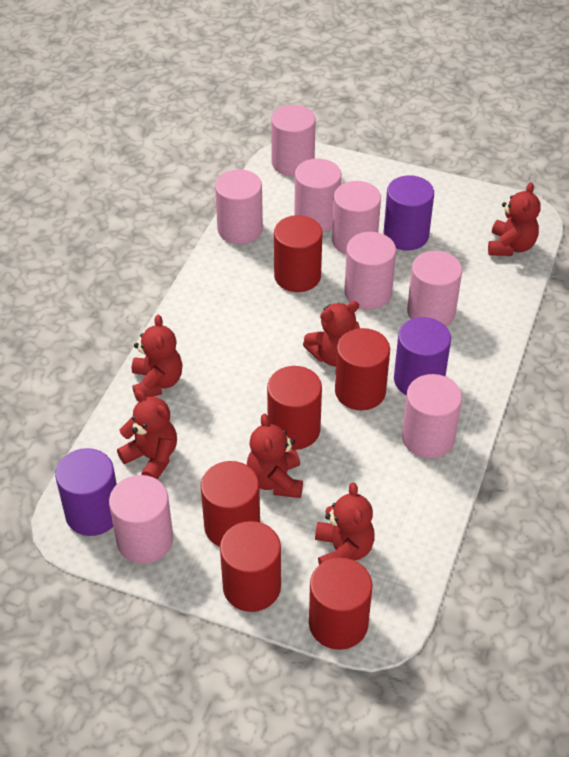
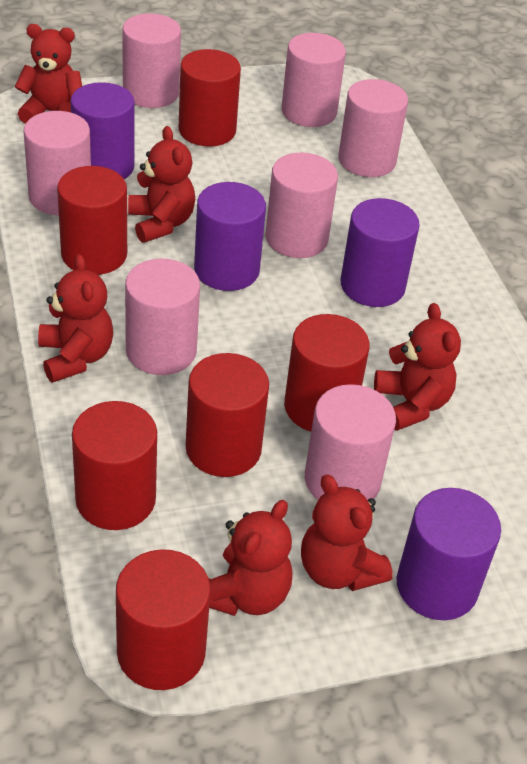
pink cylinder: [109,475,173,564] [215,169,263,244] [271,105,316,176] [295,158,341,232] [332,181,381,254] [344,232,396,309] [402,374,462,459] [407,251,462,326] = 8 -> [24,111,91,215] [122,13,181,108] [125,259,200,375] [265,153,338,258] [282,33,346,127] [305,384,396,500] [338,79,408,177] = 7
purple cylinder: [55,448,117,536] [384,175,434,251] [394,317,451,395] = 3 -> [70,82,135,179] [194,182,266,291] [341,198,420,307] [397,488,501,620] = 4

